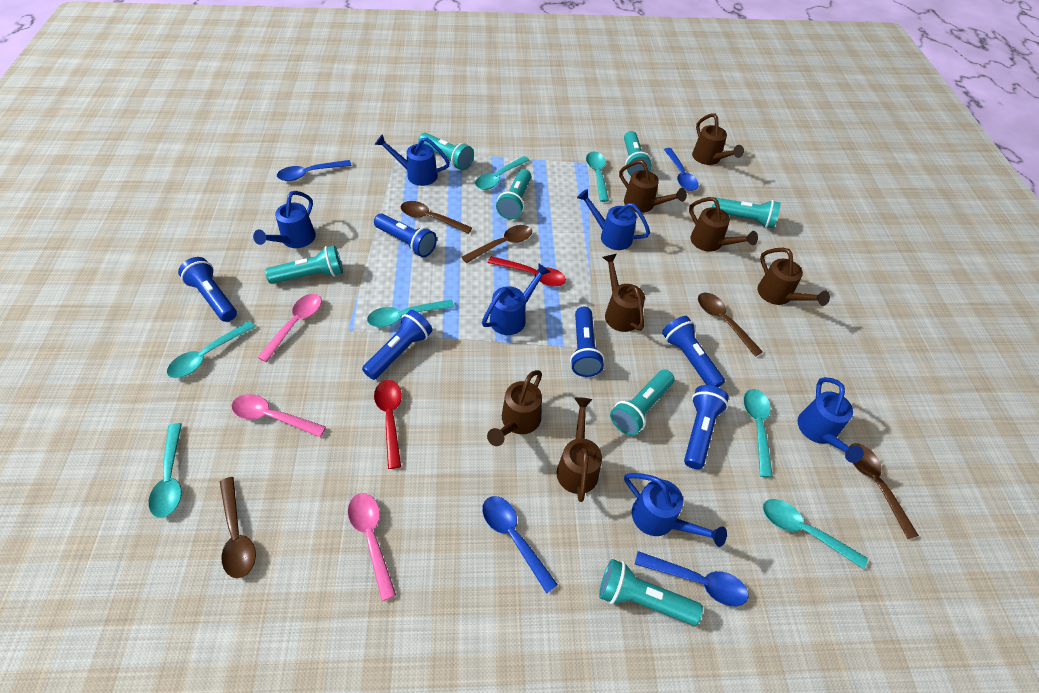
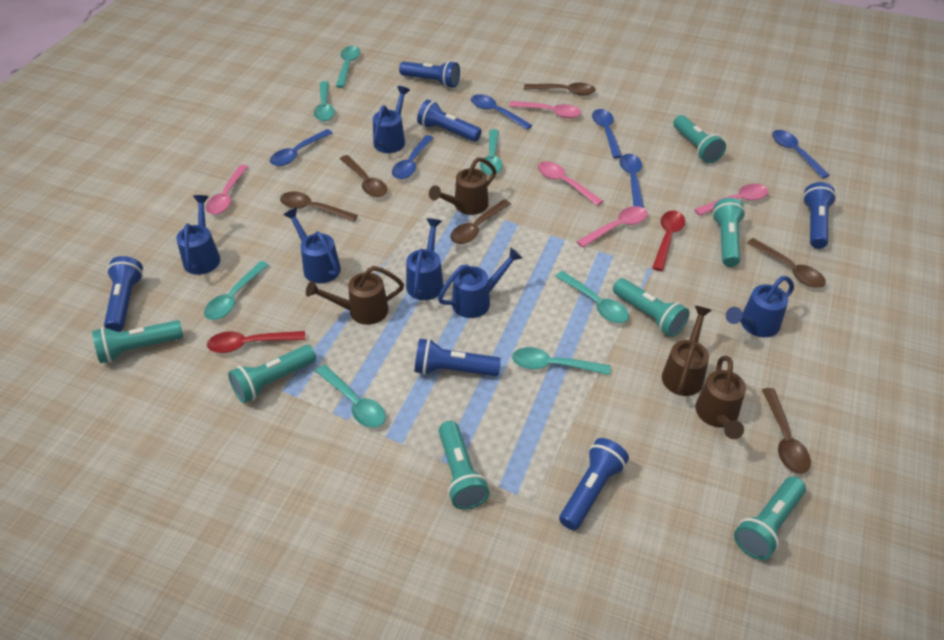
blue spoon: [277,160,352,181] [482,496,558,594] [635,551,748,606] [664,148,699,191] = 4 -> [270,129,333,166] [392,135,434,179] [471,94,532,130] [592,109,622,158] [620,154,644,208] [772,130,830,179] = 6
brown spoon: [220,477,256,578] [401,201,472,234] [462,225,532,263] [698,293,763,357] [850,443,919,539] = 5 -> [280,192,358,222] [340,155,387,197] [450,200,511,244] [524,83,596,96] [747,238,826,288] [762,388,811,474] = 6
brown watering can: [487,370,542,446] [556,397,602,502] [603,254,645,332] [619,160,687,213] [689,197,758,252] [692,113,744,165] [757,248,830,306] = 7 -> [306,266,404,325] [429,157,496,215] [662,306,712,396] [696,356,746,439] = 4
pink spoon: [231,394,326,437] [257,294,322,362] [348,493,396,601] = 3 -> [206,165,248,215] [509,101,581,118] [538,161,603,206] [576,206,648,248] [694,184,768,216] = 5

